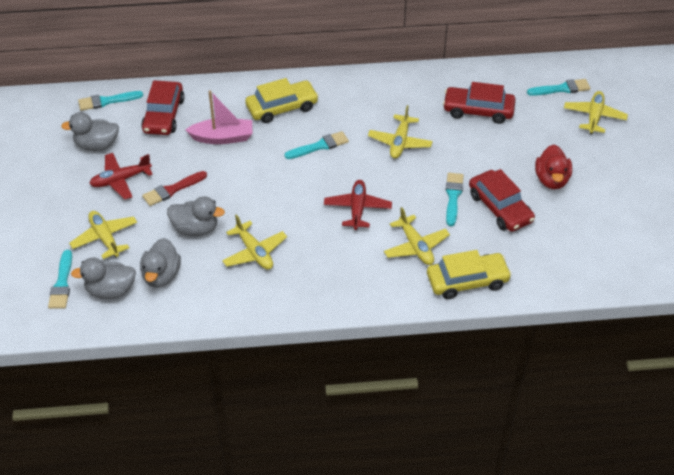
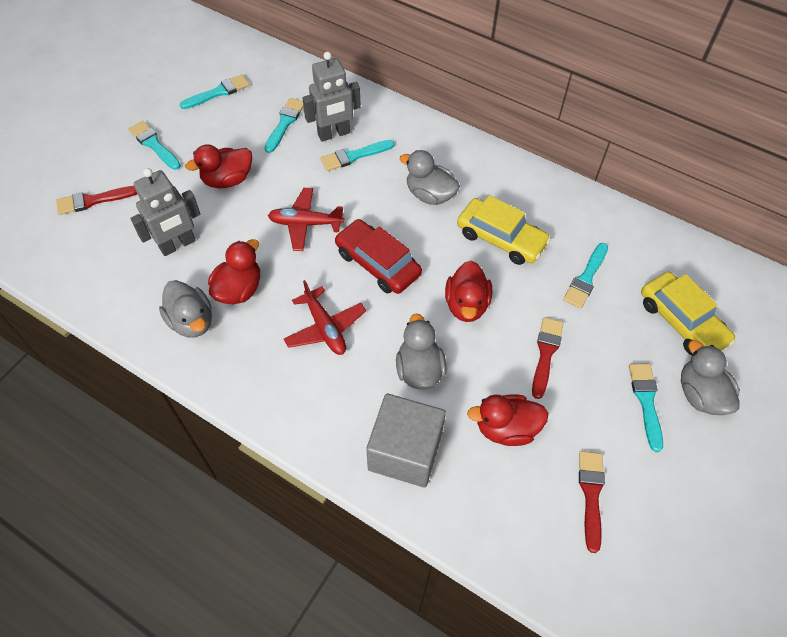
grey cube: none = 0 -> [366,394,446,487] = 1
grey robot: none = 0 -> [130,168,200,256] [303,52,361,142] = 2
pink boat: [186,90,252,144] = 1 -> none = 0
red brush: [142,171,207,206] = 1 -> [56,186,137,215] [532,317,564,399] [579,451,605,553] = 3
red car: [141,80,185,135] [443,82,516,124] [469,169,535,232] = 3 -> [335,219,422,294] = 1
red duck: [535,145,572,189] = 1 -> [185,145,252,188] [208,239,260,304] [445,261,492,322] [467,394,548,446] = 4
turquoise brush: [48,250,72,309] [78,91,143,111] [284,131,349,159] [446,173,464,226] [527,79,590,96] = 5 -> [128,121,181,170] [180,74,250,109] [264,98,304,153] [321,140,394,171] [563,243,608,308] [629,364,663,452] = 6
yellow plane: [69,211,137,259] [222,214,287,270] [368,105,433,159] [384,207,450,265] [564,91,628,134] = 5 -> none = 0

